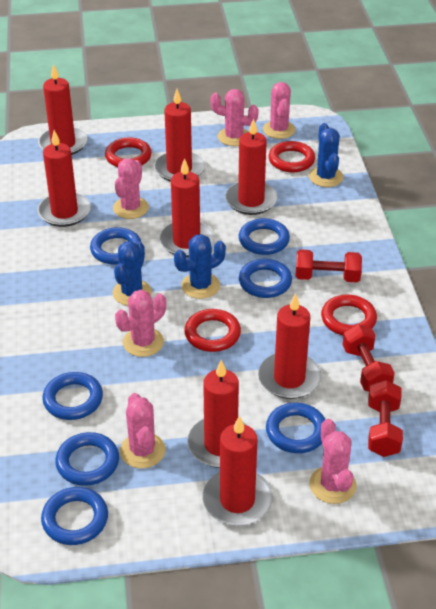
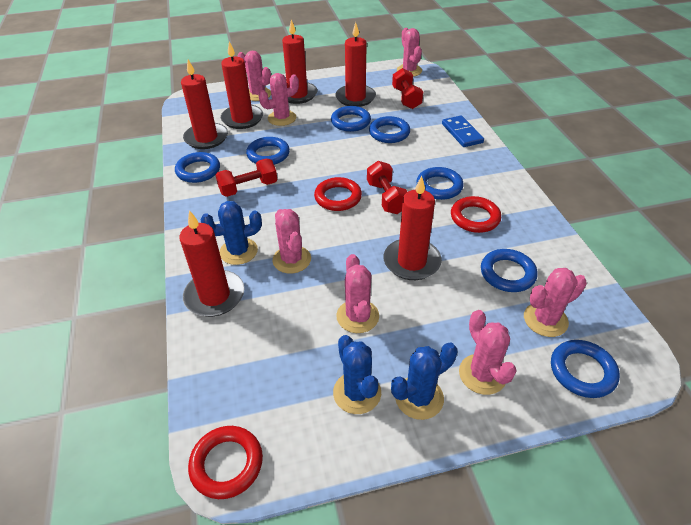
blue domino: none = 0 -> [442,115,484,147] = 1
pink cactus: [113,158,149,219] [115,290,166,357] [120,393,166,469] [210,89,259,146] [263,82,295,139] [309,419,356,504] = 6 -> [237,51,271,101] [259,73,299,126] [272,209,311,274] [336,254,379,333] [397,28,422,77] [459,310,517,395] [524,268,587,337] = 7
red candle: [37,130,91,227] [38,64,87,155] [154,89,205,182] [159,158,214,257] [187,360,248,468] [202,416,273,526] [225,118,278,215] [258,293,321,399] = 8 -> [179,210,245,317] [181,60,228,149] [221,41,263,129] [282,19,318,104] [335,22,376,107] [384,176,442,280] = 6
red ring: [105,137,152,167] [184,309,241,352] [269,141,315,173] [321,294,377,336] = 4 -> [188,426,263,499] [314,177,362,211] [451,196,501,233] = 3

